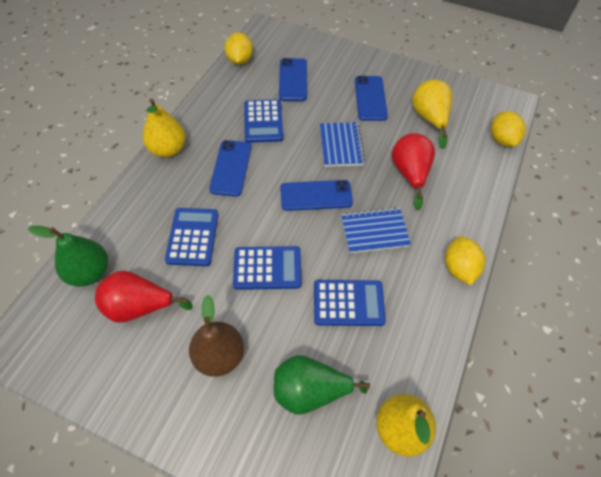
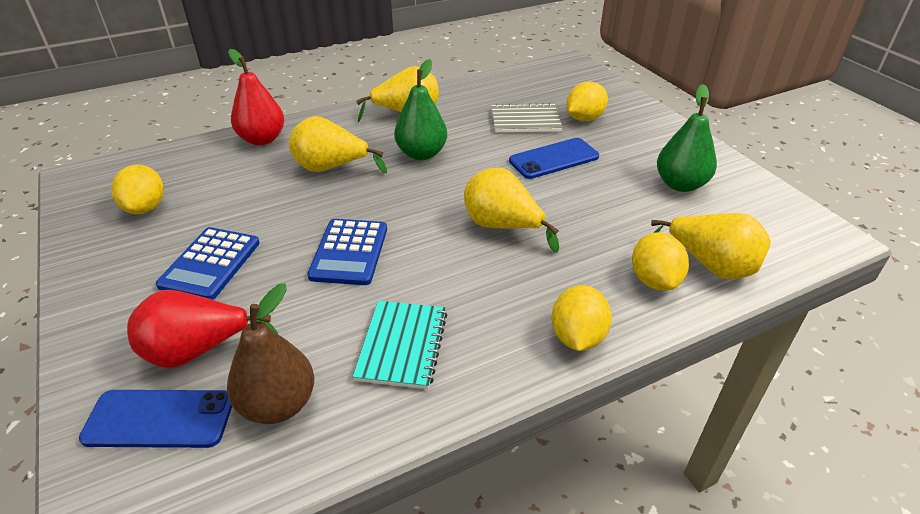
blue calculator: [165,208,219,266] [233,246,301,290] [244,99,283,143] [314,280,386,326] = 4 -> [156,227,260,300] [307,219,387,285] = 2
blue notebook: [320,122,365,167] [341,208,411,253] = 2 -> none = 0
blue phone: [209,140,251,197] [279,58,307,101] [280,180,353,211] [355,76,388,121] = 4 -> [79,390,232,448] [509,138,599,179] = 2
grey notebook: none = 0 -> [491,103,562,133] = 1
turquoise notebook: none = 0 -> [353,301,447,389] = 1
yellow lemon: [225,32,253,65] [445,236,485,285] [491,111,526,147] = 3 -> [111,165,164,214] [552,285,612,351] [566,82,608,121] [632,232,689,291] = 4
yellow pear: [143,98,186,158] [376,394,436,457] [412,80,452,149] = 3 -> [289,116,387,173] [356,66,439,122] [464,168,559,253] [651,213,771,279] = 4

